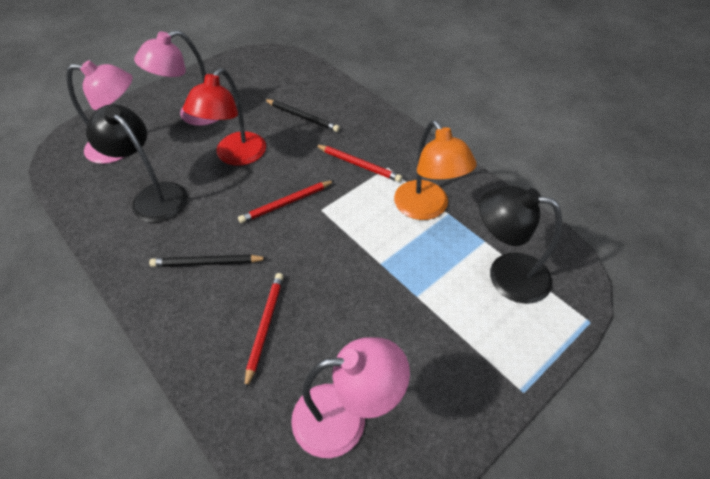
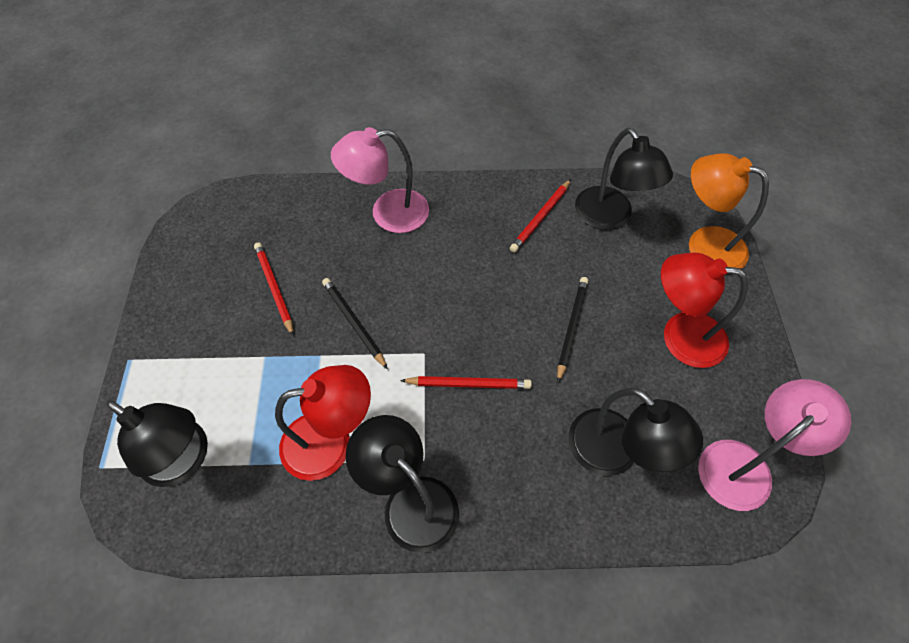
black lamp: [86,104,188,222] [479,186,562,304] = 2 -> [106,400,208,487] [345,415,459,553] [568,388,703,476] [575,128,673,230] = 4
pink lamp: [66,60,133,164] [134,30,219,126] [291,337,410,458] = 3 -> [331,127,429,233] [698,379,851,511] = 2
red lamp: [183,68,266,166] = 1 -> [275,365,371,481] [661,253,748,368] = 2

